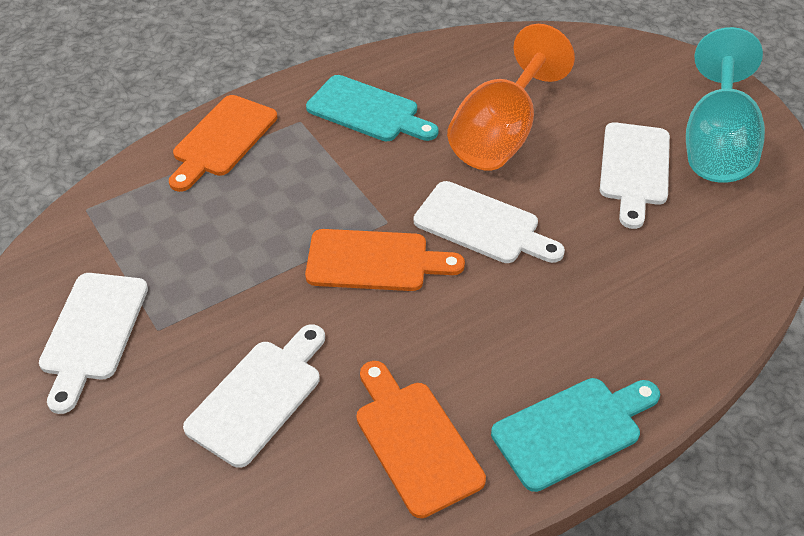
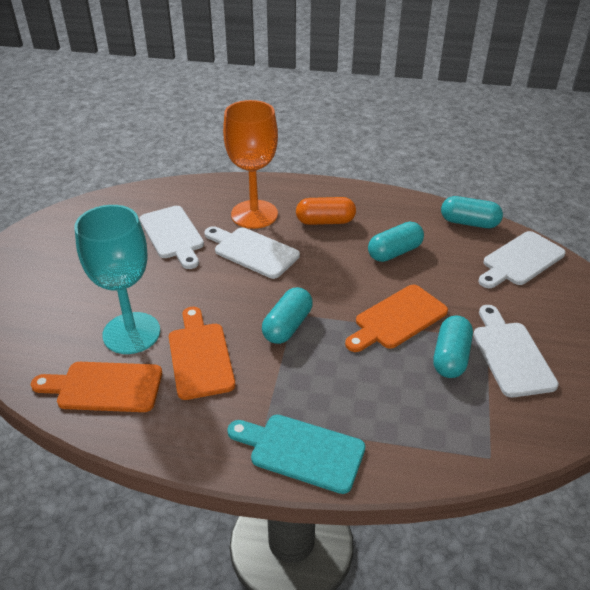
orange capsule: none = 0 -> [296,197,356,225] = 1
turquoise capsule: none = 0 -> [262,287,313,344] [368,222,424,262] [433,315,473,378] [441,196,503,228] = 4
turquoise cutting board: [306,75,439,141] [491,378,660,492] = 2 -> [227,415,365,494] = 1

